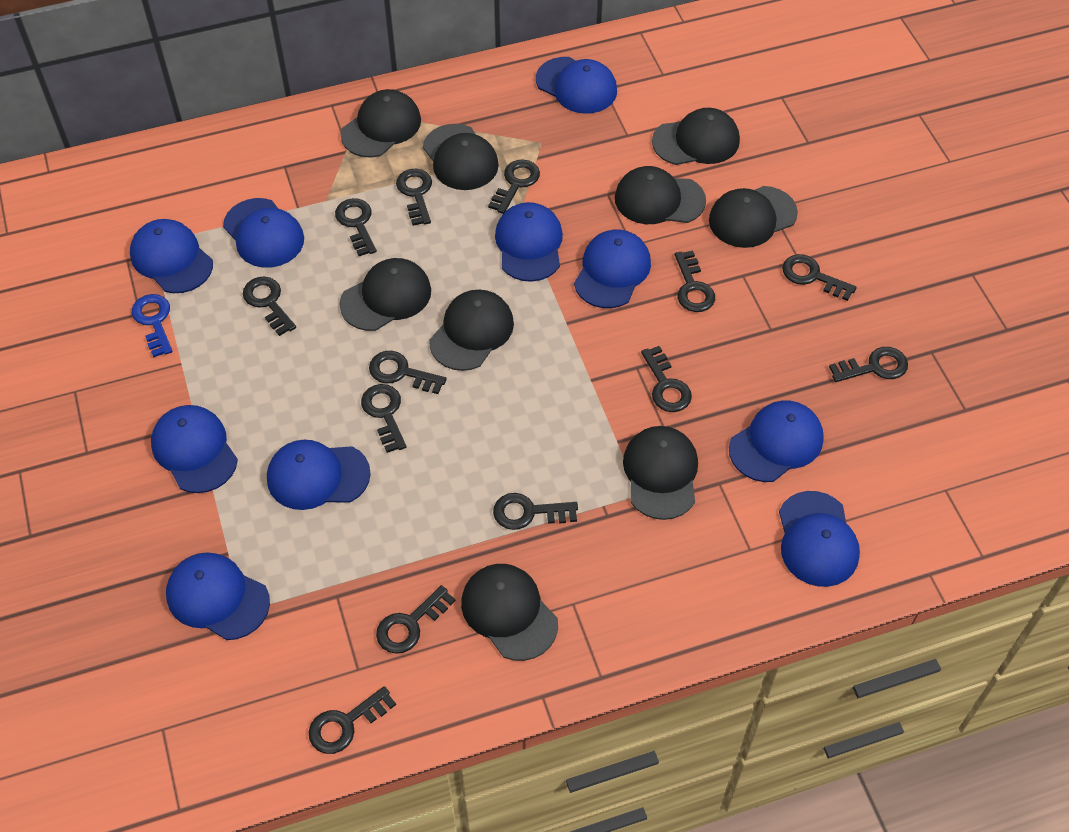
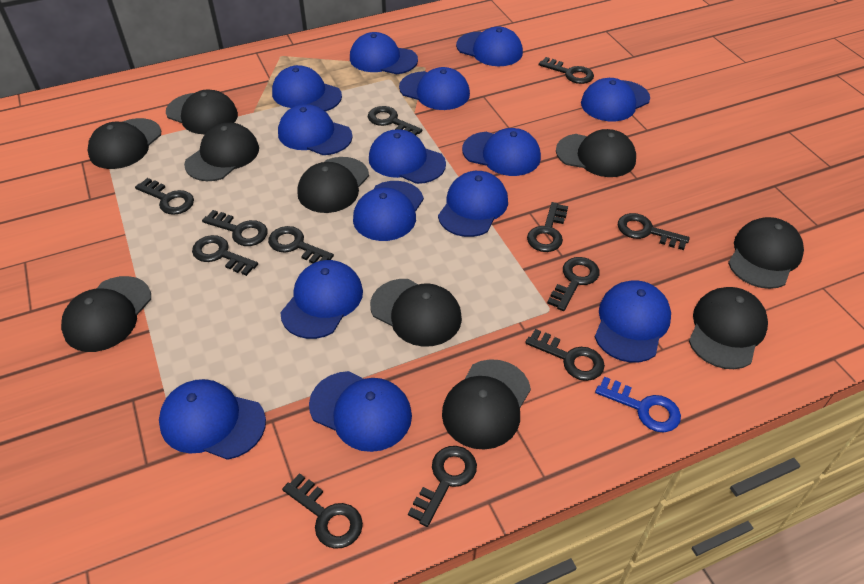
black cap: [339,258,431,331] [340,89,421,157] [423,124,499,190] [429,290,514,371] [461,564,558,661] [615,166,706,224] [623,426,698,520] [652,108,740,165] [709,186,798,248] = 9 -> [61,276,151,352] [88,118,161,169] [166,89,238,134] [184,123,259,181] [297,157,369,213] [370,279,462,347] [442,359,531,450] [556,129,636,177] [689,287,768,369] [728,217,804,289] = 10
black key: [243,277,296,336] [309,686,396,754] [335,198,377,256] [361,384,406,453] [369,351,447,394] [376,585,456,654] [396,169,432,226] [488,159,540,214] [493,493,578,530] [641,346,692,412] [675,250,715,312] [782,254,857,301] [829,347,908,382] = 13 -> [135,178,194,215] [192,235,258,276] [202,210,268,246] [268,226,334,263] [282,473,363,549] [368,106,422,135] [408,446,477,527] [525,329,605,381] [527,202,568,252] [539,57,594,84] [547,257,600,311] [618,213,690,250] = 12
blue cap: [130,219,213,293] [151,405,238,493] [166,552,270,640] [223,198,304,268] [267,440,371,510] [495,202,563,282] [536,57,617,114] [574,229,651,308] [729,401,824,482] [779,491,860,587] = 10 -> [159,379,266,460] [272,65,342,112] [278,104,353,155] [280,260,363,339] [309,371,412,452] [350,32,418,74] [353,181,424,241] [369,129,446,184] [399,67,470,110] [438,171,508,237] [456,26,523,66] [462,128,541,176] [581,78,650,121] [595,280,671,363] = 14

